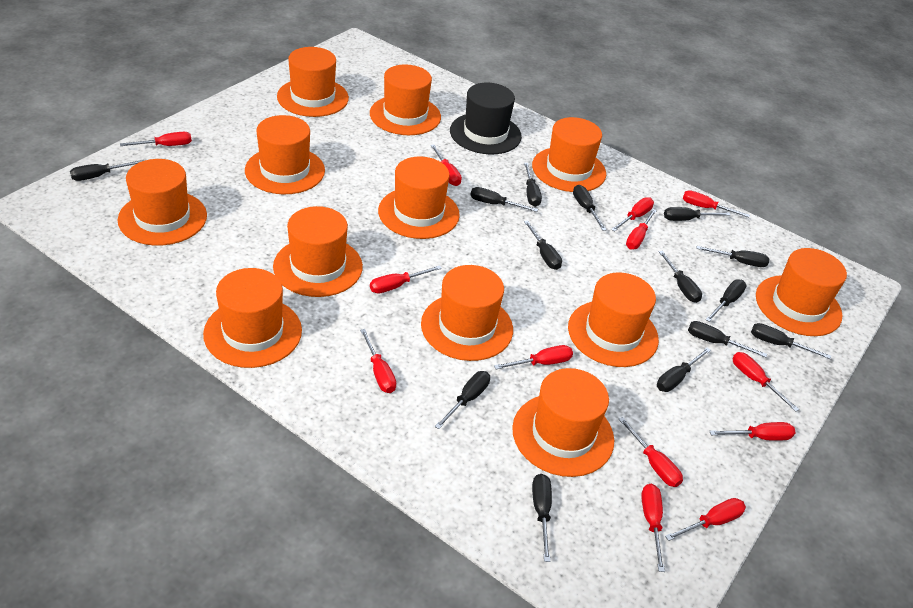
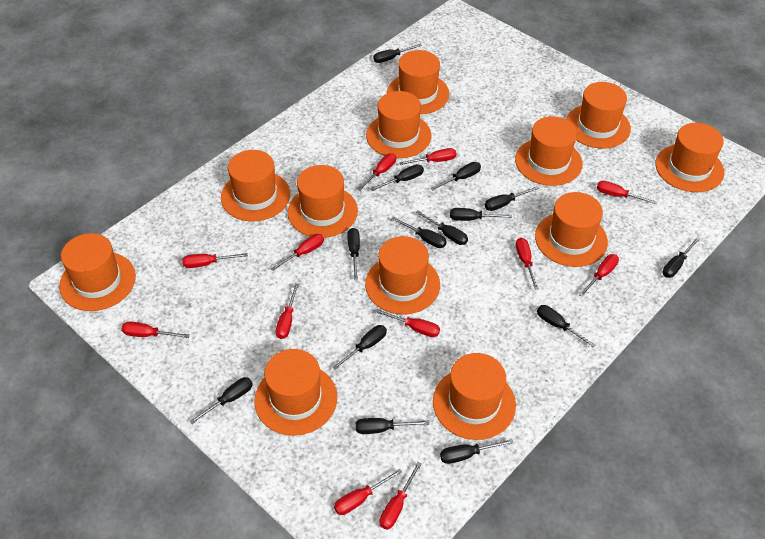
black hat: [450,83,522,154] = 1 -> none = 0
red screwdriver: [120,132,192,146] [360,329,396,393] [370,265,442,294] [431,144,462,186] [494,345,573,369] [611,197,654,232] [618,417,683,487] [626,209,657,250] [641,484,665,572] [665,498,746,541] [683,190,750,217] [710,422,795,441] [732,352,799,412] = 13 -> [122,322,190,338] [182,253,248,268] [270,234,324,271] [276,283,299,339] [334,469,402,515] [357,153,396,191] [375,309,440,337] [380,462,422,530] [399,148,457,165] [516,238,539,290] [579,254,619,297] [597,181,657,204] = 12

